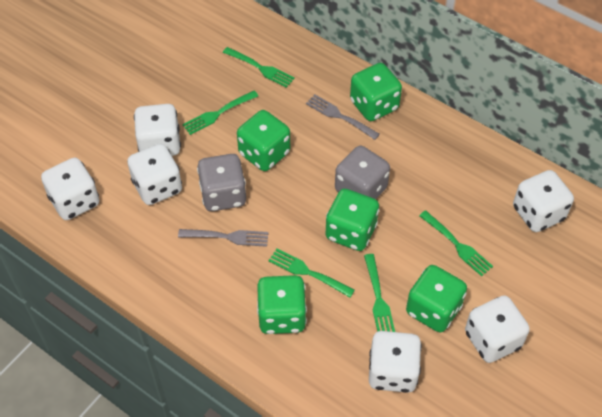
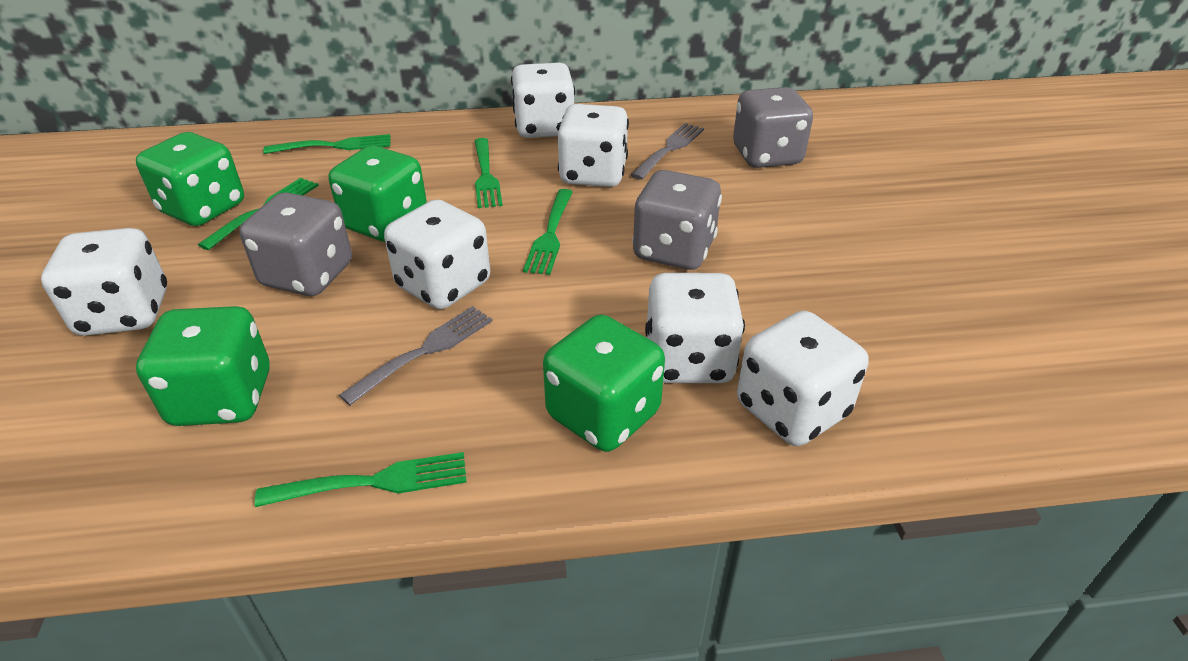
green dice: [237,110,290,171] [257,275,307,334] [325,189,379,251] [350,63,402,121] [406,265,467,332] = 5 -> [136,132,244,226] [136,306,270,426] [328,146,427,242] [543,314,665,452] = 4
grey dice: [197,154,246,211] [335,146,390,199] = 2 -> [239,192,352,296] [632,170,722,270] [733,87,813,168] = 3

